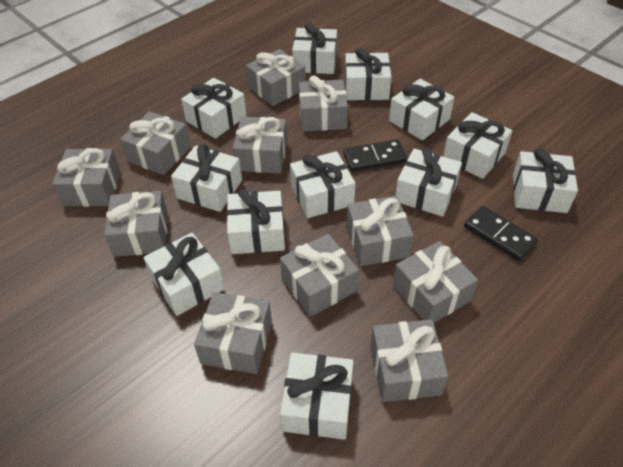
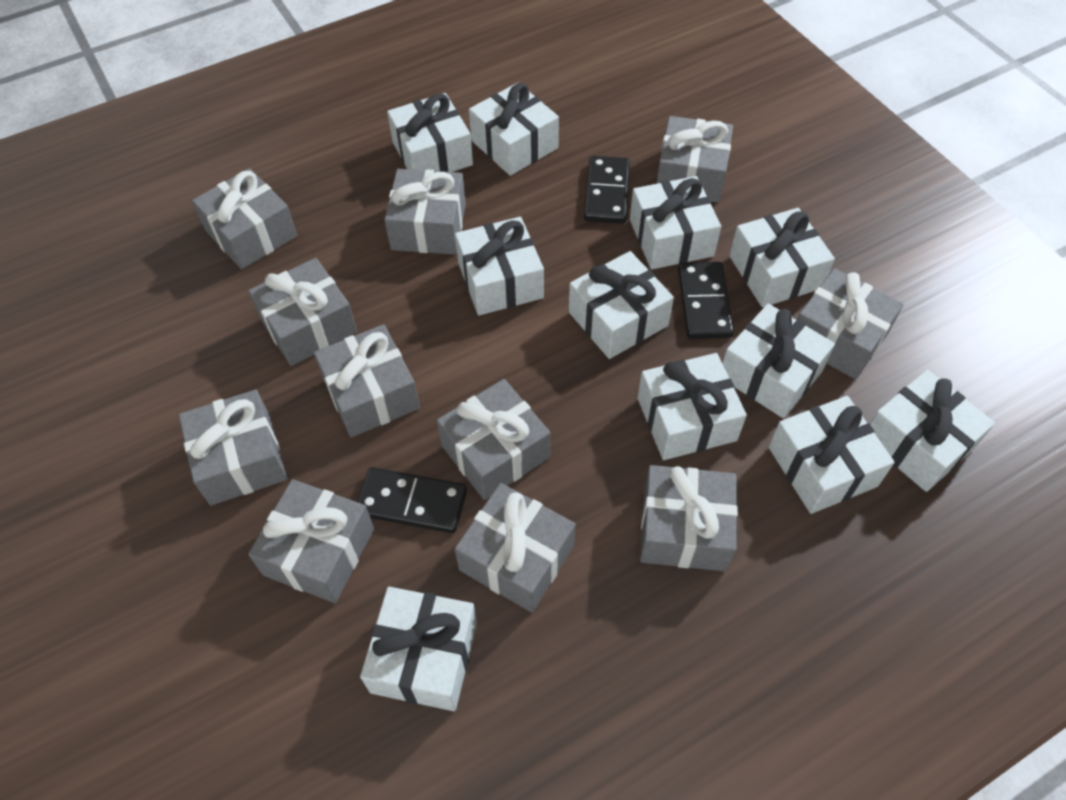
black domino: [343,139,407,172] [464,206,538,261] = 2 -> [357,467,467,533] [584,156,630,224] [678,262,734,339] = 3
white gift: [144,233,224,316] [171,144,242,212] [181,78,247,139] [227,189,285,254] [280,353,354,440] [290,151,355,218] [292,22,337,74] [345,47,391,100] [389,79,454,140] [395,147,462,217] [443,112,513,179] [513,148,578,213] = 12 -> [360,587,477,711] [387,93,473,172] [455,217,544,316] [469,83,559,176] [569,251,674,359] [630,176,721,270] [638,353,747,460] [722,304,835,418] [729,208,835,307] [769,396,895,514] [870,370,995,492] = 11

